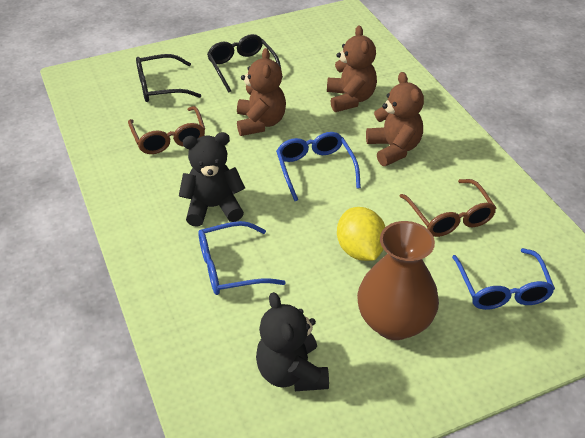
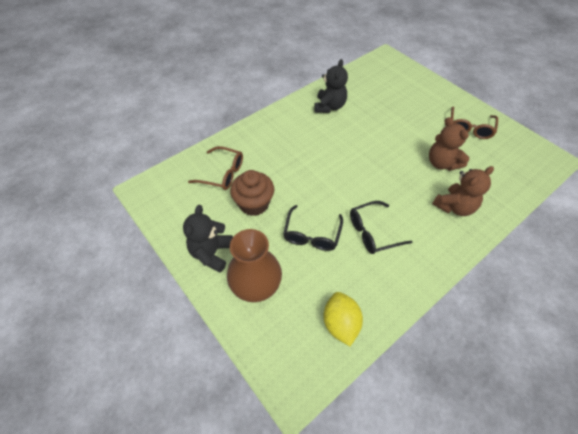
blue glasses: [198,221,286,295] [276,132,361,201] [452,248,555,310] = 3 -> none = 0
brown cupcake: none = 0 -> [230,170,274,216] = 1
brown teddy bear: [237,48,286,136] [327,25,377,112] [366,72,424,166] = 3 -> [429,117,470,171] [432,166,494,216] = 2

